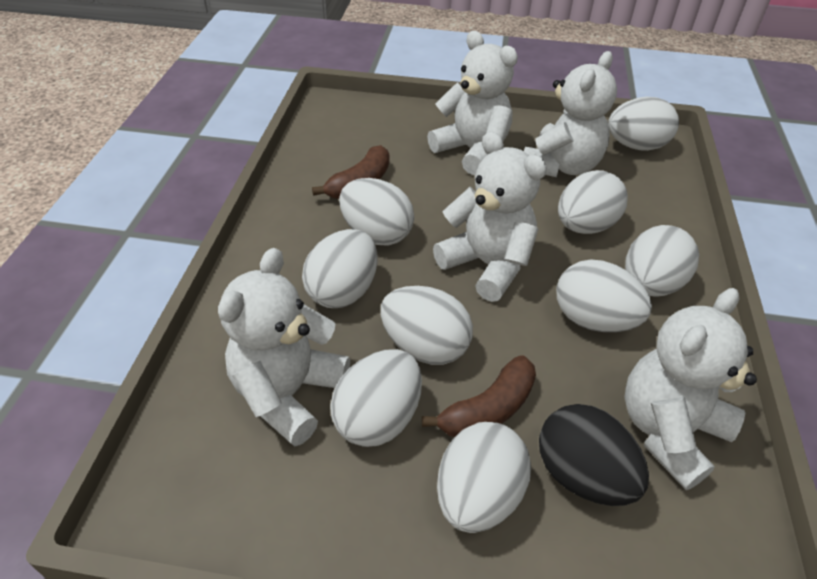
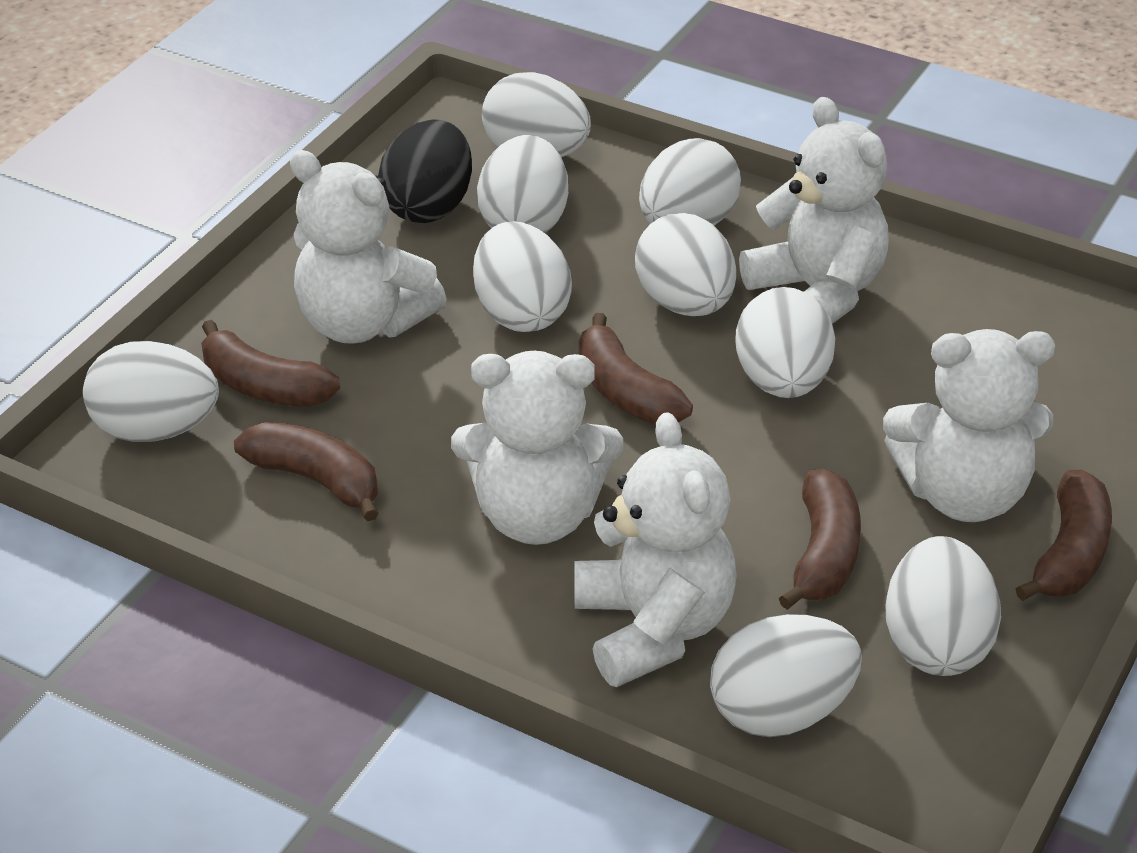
brown banana: [312,145,389,199] [422,355,536,437] = 2 -> [201,320,340,407] [234,422,379,521] [579,313,693,425] [779,469,861,610] [1015,470,1112,601] = 5

